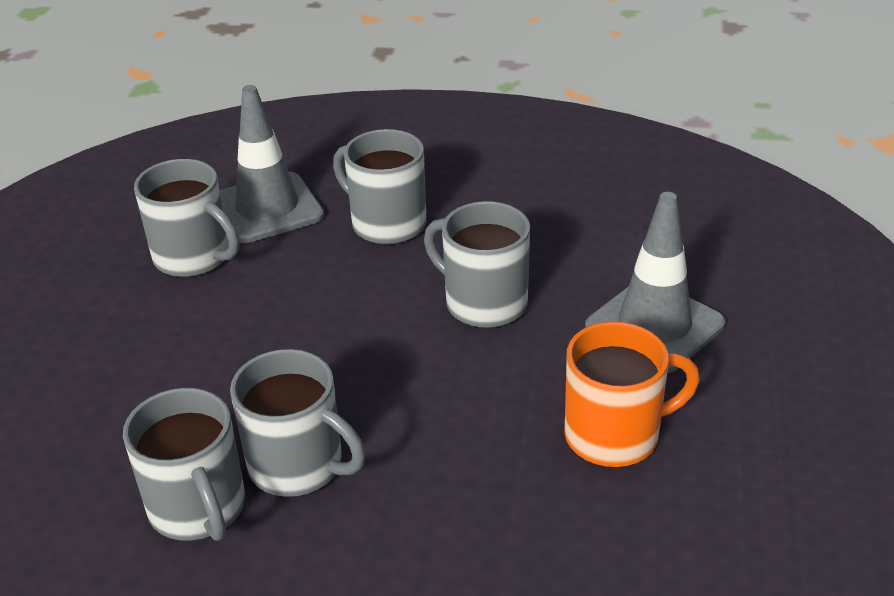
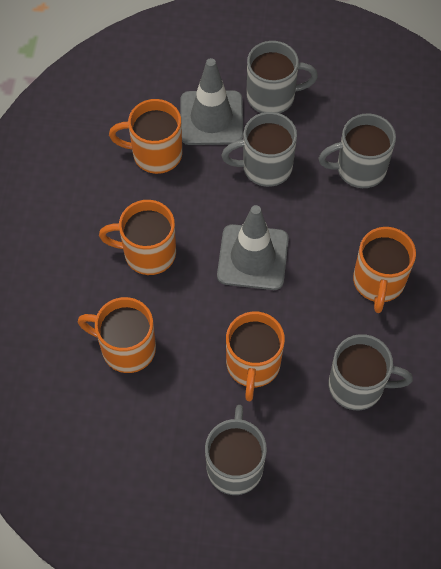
orange mug: [564,322,700,467] = 1 -> [78,297,156,373] [99,200,176,275] [109,99,182,174] [226,312,285,401] [353,227,416,313] = 5

